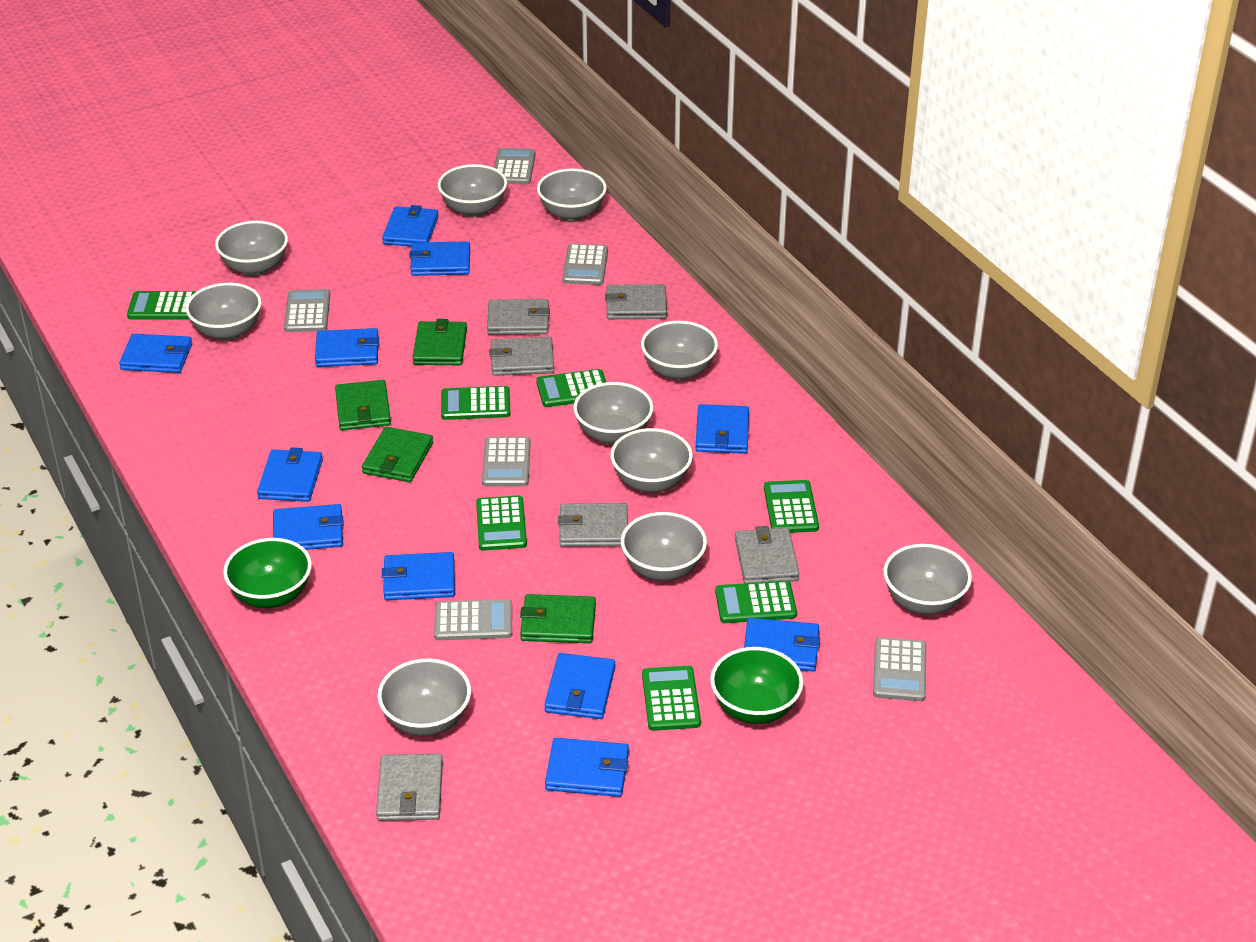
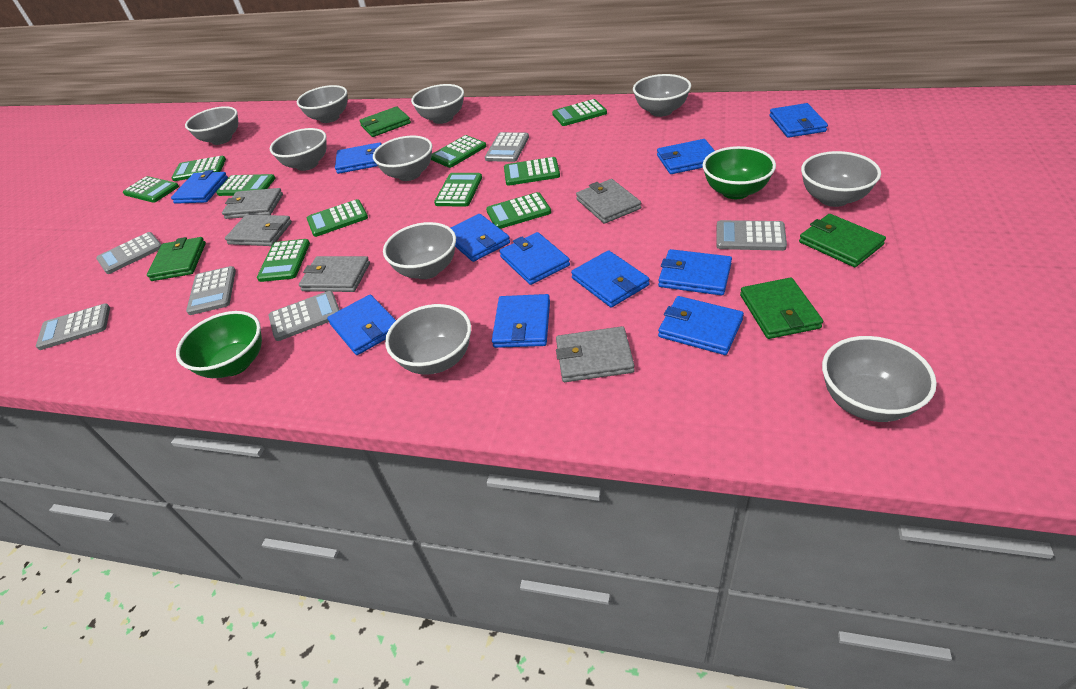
green calculator: [127,291,195,320] [441,386,510,420] [476,495,527,551] [536,369,606,407] [642,666,701,731] [715,581,797,623] [764,480,819,533] = 7 -> [123,176,179,203] [171,156,226,181] [216,174,275,196] [257,239,310,282] [307,199,368,237] [431,135,486,168] [434,173,482,207] [486,192,551,229] [504,157,560,186] [552,99,607,126] = 10
grey wallet: [376,754,443,821] [487,299,550,335] [489,337,554,376] [558,503,628,547] [605,284,667,319] [735,526,800,583] = 6 -> [222,188,283,219] [225,215,292,246] [299,256,370,292] [556,326,635,382] [576,179,641,224] = 5

